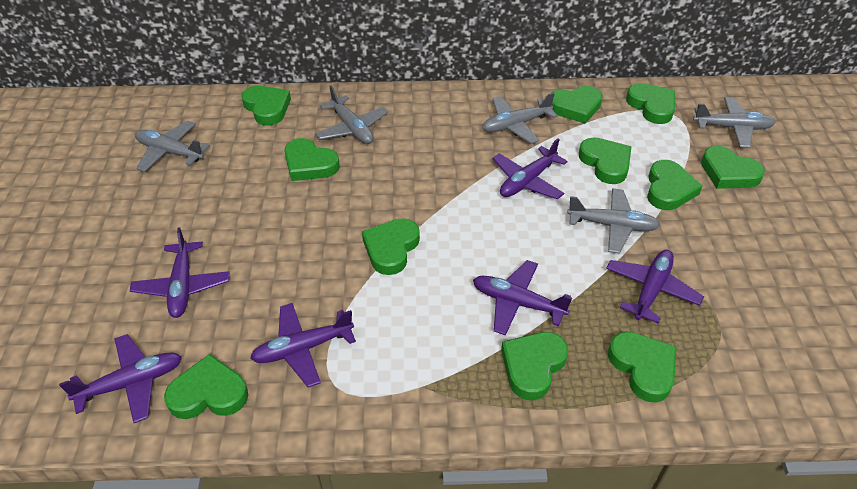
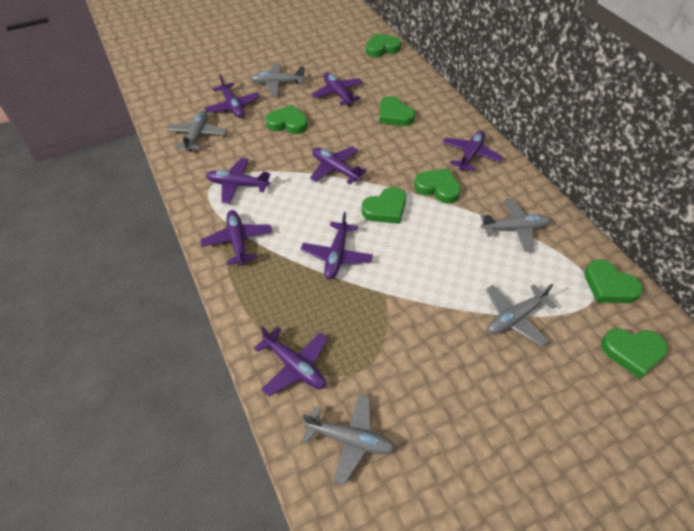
green heart: [164,354,248,419] [241,86,291,126] [284,138,340,181] [362,218,420,275] [501,332,568,400] [552,86,603,124] [579,137,631,184] [608,332,676,402] [626,83,675,124] [647,160,703,210] [701,146,765,189] = 11 -> [265,105,308,134] [362,187,406,224] [365,33,401,57] [380,96,415,126] [414,168,461,204] [584,259,643,303] [601,328,668,379] = 7
purple plane: [59,334,182,423] [130,227,230,318] [250,303,356,387] [473,260,572,336] [492,138,568,199] [606,250,704,323] = 6 -> [201,210,272,266] [204,74,260,118] [206,158,270,204] [254,326,328,397] [301,212,373,279] [310,146,367,184] [311,72,363,106] [442,131,503,172] = 8

